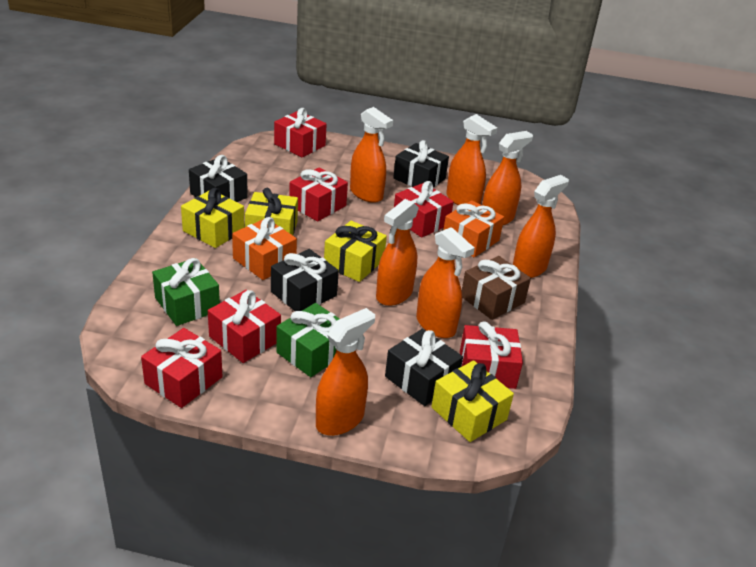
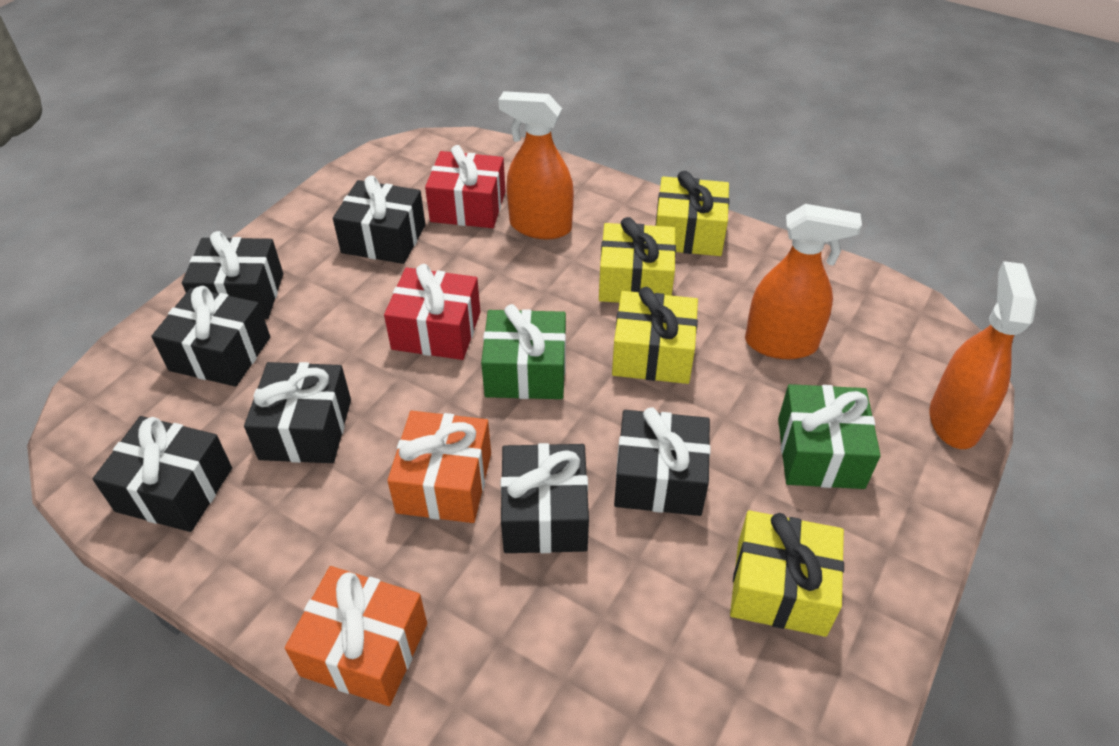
black gift: [189,155,248,202] [271,249,339,311] [385,329,463,406] [393,140,449,188] = 4 -> [93,416,232,532] [151,286,270,386] [182,231,283,319] [244,362,351,463] [333,176,426,264] [501,443,589,553] [614,407,710,516] = 7
brown gift: [462,256,531,320] = 1 -> none = 0
orange spray bottle: [316,308,375,436] [350,107,393,203] [376,199,419,306] [416,227,475,338] [446,114,497,205] [482,131,533,225] [513,175,569,278] = 7 -> [498,91,574,239] [745,204,862,359] [930,261,1037,449] = 3
red gift: [141,328,223,408] [208,290,281,363] [274,108,327,158] [289,167,348,222] [394,181,454,238] [460,322,523,389] = 6 -> [384,264,481,360] [425,145,505,228] = 2

